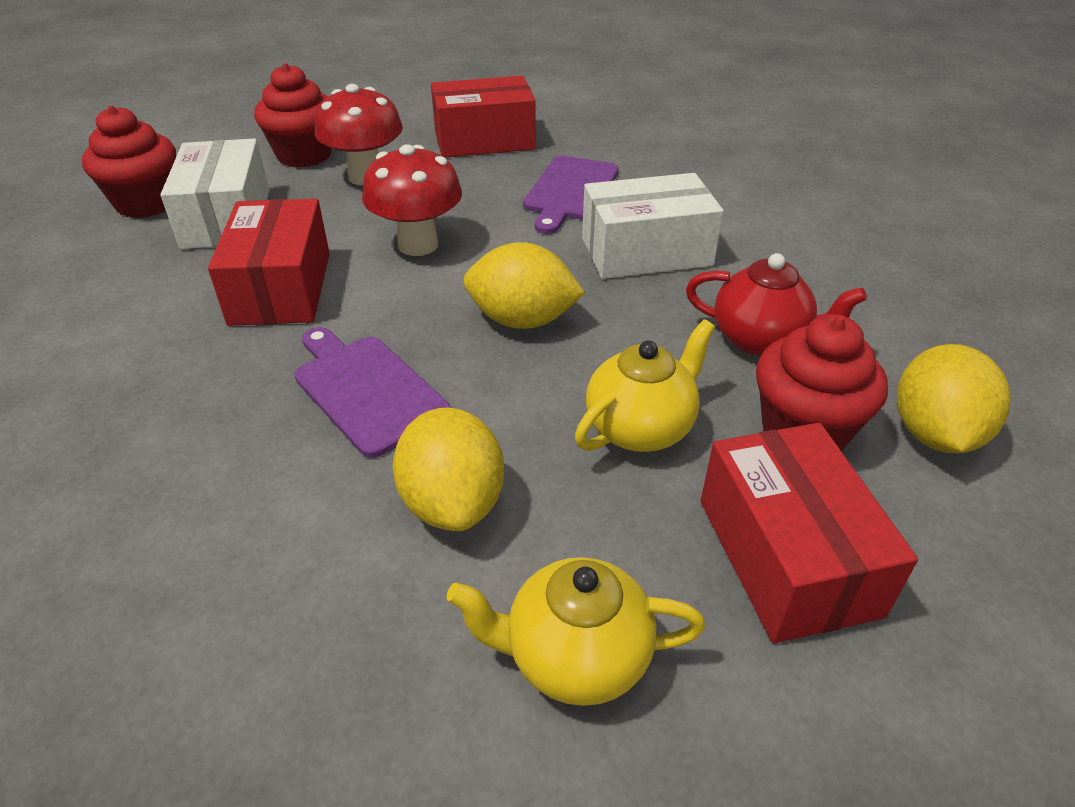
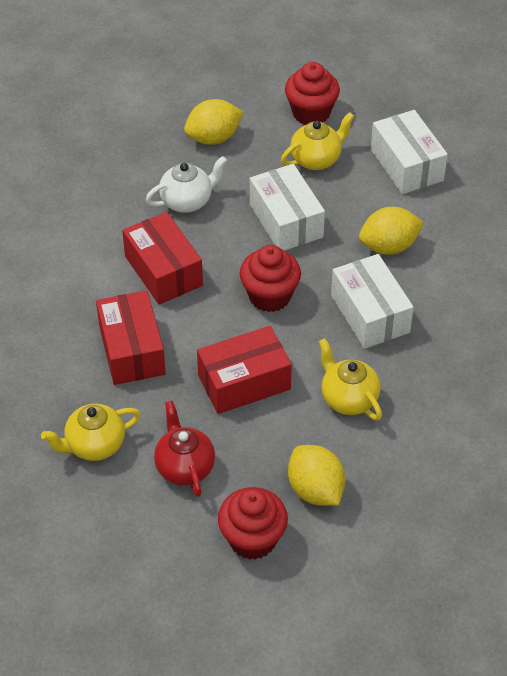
purple cutting board: [294,327,451,458] [523,156,619,234] = 2 -> none = 0
red mushroom: [315,84,403,185] [362,144,462,256] = 2 -> none = 0
white box: [160,138,269,249] [582,173,724,279] = 2 -> [250,164,325,251] [331,254,414,349] [371,110,448,194] = 3
white teapot: none = 0 -> [146,156,227,213] = 1
yellow teapot: [446,557,705,706] [575,319,715,452] = 2 -> [41,404,141,461] [281,112,355,170] [319,338,382,421] = 3

